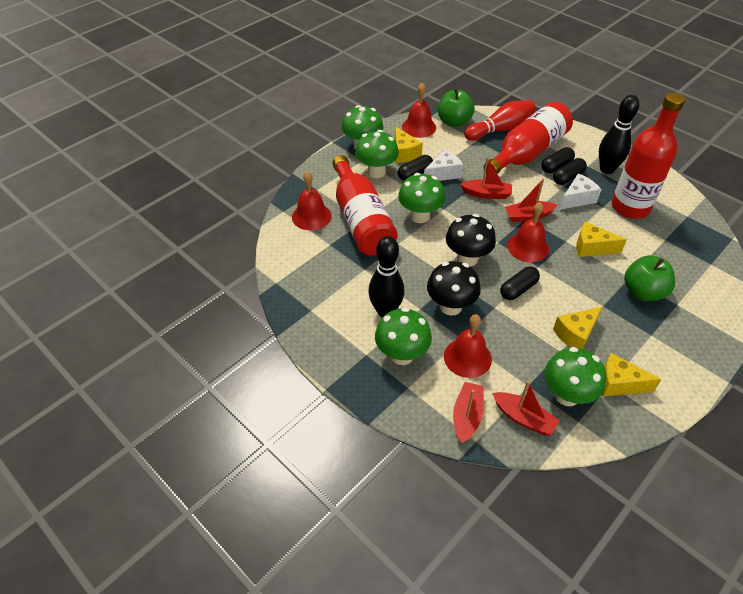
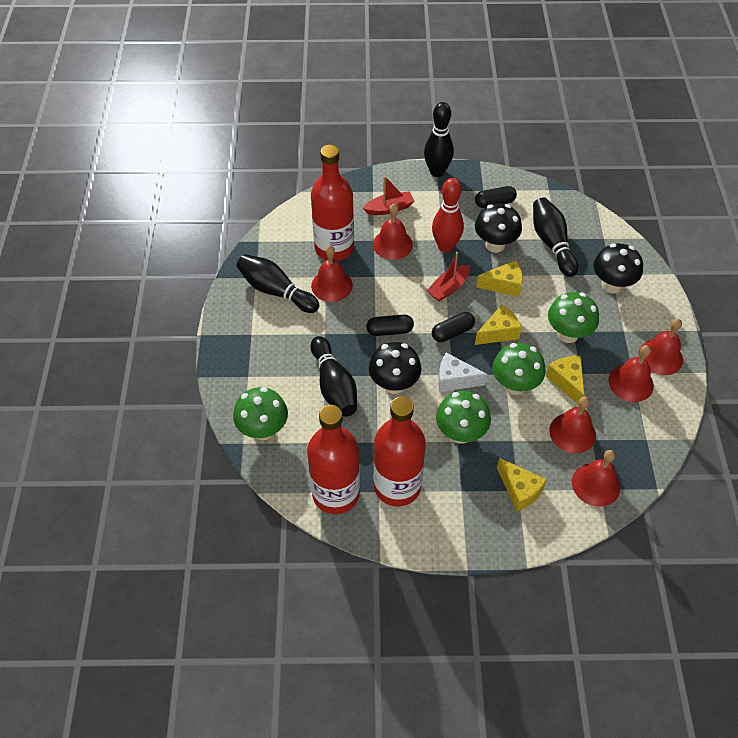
black bowling pin: [368,236,405,317] [599,95,639,174] = 2 -> [236,254,319,313] [311,336,357,417] [424,102,454,177] [533,197,578,277] = 4
black capsule: [398,155,433,181] [500,266,540,300] [542,147,575,173] [553,158,587,185] = 4 -> [366,315,414,336] [432,312,475,342] [475,186,517,208] = 3
black mushroom: [427,261,481,316] [446,214,496,267] = 2 -> [369,342,422,394] [475,204,522,253] [593,243,643,293] = 3
green apple: [438,89,474,127] [624,255,675,301] = 2 -> none = 0
green mushroom: [341,105,383,150] [355,130,399,178] [375,307,432,365] [398,173,445,223] [544,347,606,406] = 5 -> [233,387,288,440] [436,391,491,444] [492,343,545,395] [548,292,599,343] = 4
red bell: [292,171,332,230] [402,83,436,138] [444,314,492,378] [507,202,549,262] = 4 -> [311,246,353,302] [373,203,413,260] [549,396,596,453] [572,450,620,507] [608,345,654,402] [639,319,683,375] = 6
red boat: [453,382,484,443] [460,157,512,199] [492,381,560,435] [505,179,557,222] = 4 -> [363,176,414,215] [427,252,470,301] = 2
white cheese: [424,149,463,181] [559,174,602,210] = 2 -> [438,353,487,392] = 1

